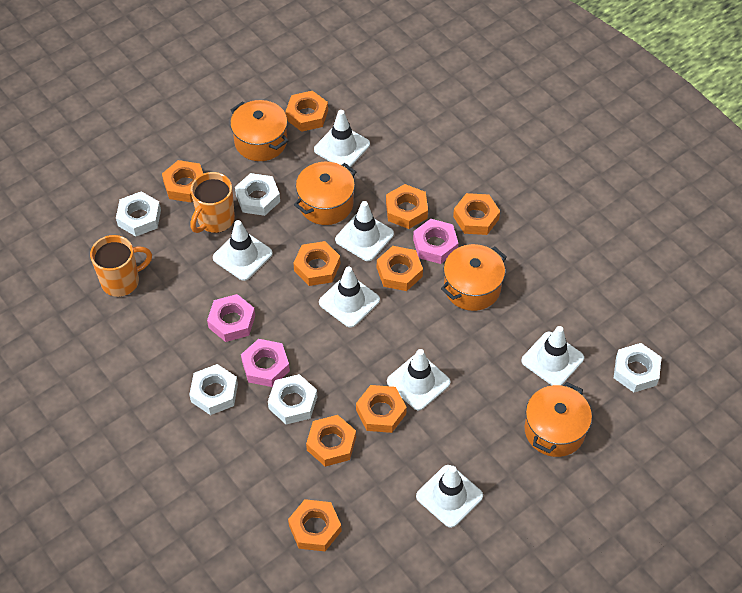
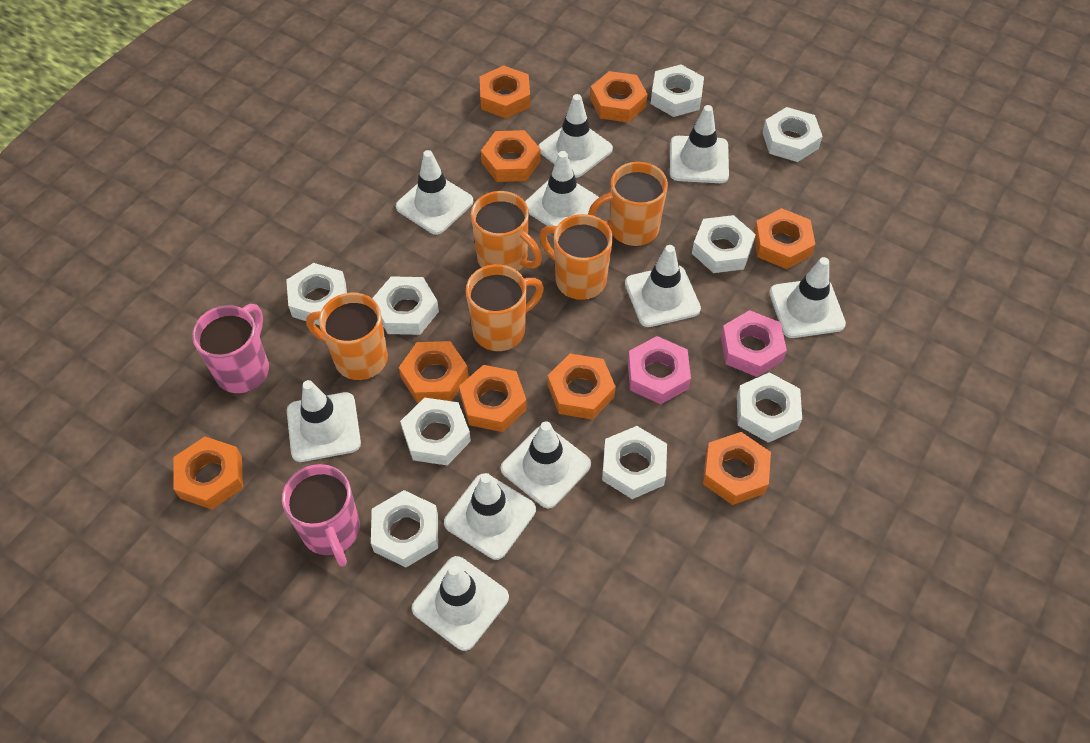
orange mug: [90,235,152,297] [191,172,235,233] = 2 -> [306,293,388,380] [466,264,544,351] [471,191,542,271] [539,214,613,300] [588,162,668,246] = 5
orange pot: [230,100,288,161] [294,162,356,225] [441,244,507,311] [525,382,592,457] = 4 -> none = 0
pink mug: none = 0 -> [192,304,269,393] [282,464,360,567] = 2
pink nut: [207,294,255,342] [241,339,290,387] [413,219,459,264] = 3 -> [628,336,691,404] [721,310,787,377] = 2
white nut: [116,191,161,236] [189,364,238,415] [235,173,280,216] [268,374,317,424] [614,343,661,392] = 5 -> [286,263,347,325] [371,490,438,568] [372,276,439,335] [400,398,471,465] [602,426,667,499] [651,64,704,117] [692,215,756,273] [737,372,802,443] [762,107,823,162] = 9
white traffic cone: [213,220,273,281] [314,110,370,169] [319,267,380,328] [335,201,394,261] [387,349,450,411] [416,465,483,528] [521,326,584,386] = 7 -> [287,380,361,462] [396,150,473,235] [412,556,509,651] [444,473,536,560] [501,421,591,508] [525,151,599,226] [538,94,613,178] [625,245,701,327] [670,105,729,183] [770,257,846,338] = 10

